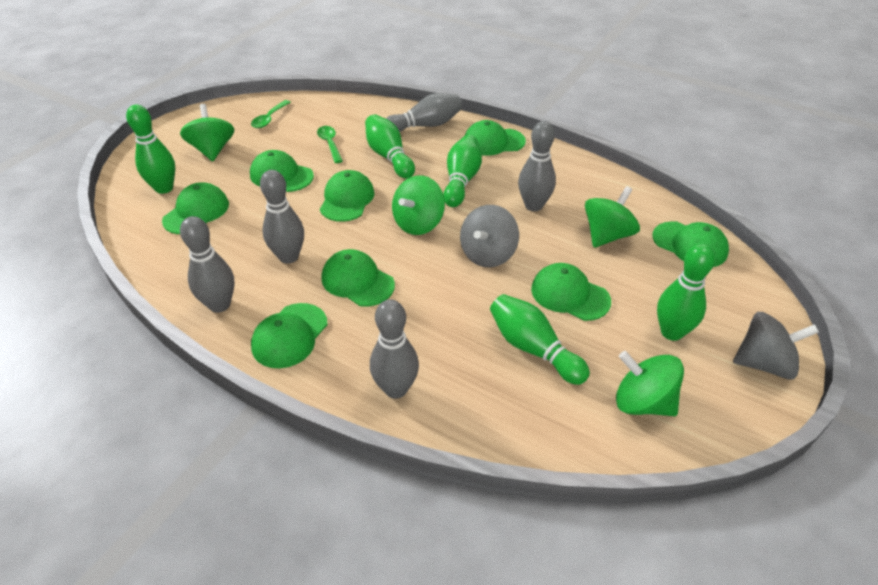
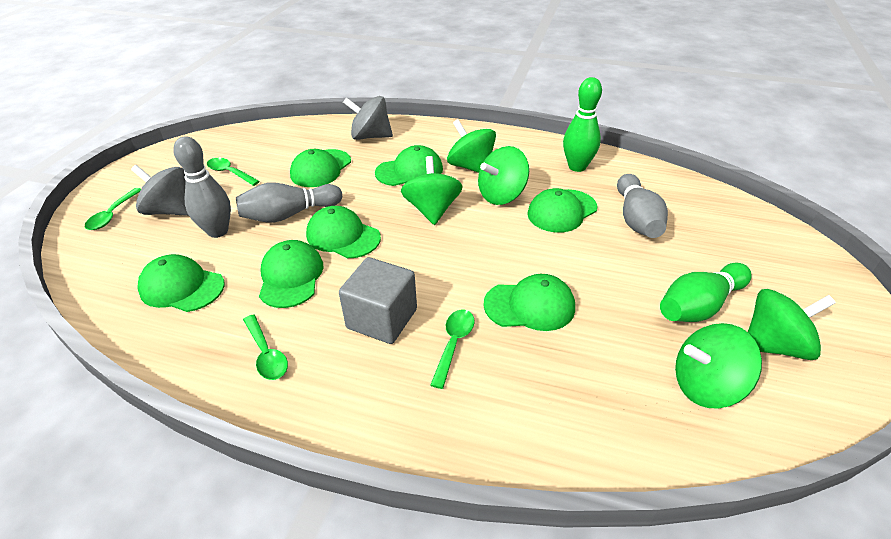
green bowling pin: [126,105,175,194] [365,114,415,179] [443,135,482,207] [490,294,590,385] [657,243,716,341] = 5 -> [563,77,602,172] [660,263,752,322] = 2
green cap: [162,183,229,234] [250,150,314,192] [251,303,327,368] [320,170,375,222] [322,249,395,307] [464,120,526,156] [531,263,611,321] [652,221,729,267] = 8 -> [137,254,225,312] [259,240,323,308] [290,149,351,187] [306,206,381,258] [375,145,443,186] [483,274,575,331] [527,188,597,233] = 7
green spinning top: [180,104,234,161] [392,175,445,235] [585,186,640,248] [616,351,684,416] = 4 -> [401,156,463,225] [447,119,496,173] [478,146,529,205] [675,323,762,408] [748,289,836,360] = 5
green spoon: [251,100,291,128] [317,126,343,163] = 2 -> [85,188,141,230] [207,158,260,186] [243,314,288,380] [430,309,475,389] = 4
grey bowling pin: [180,216,235,313] [260,170,304,264] [370,299,419,399] [386,93,462,132] [518,121,556,211] = 5 -> [173,136,231,238] [236,182,342,223] [617,174,668,238] = 3
grey cube: none = 0 -> [339,257,417,344] = 1

